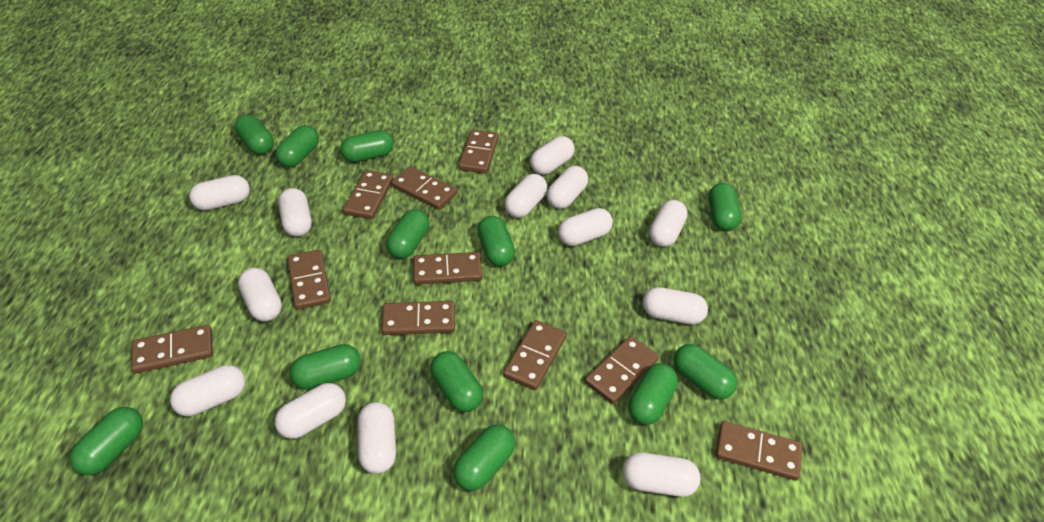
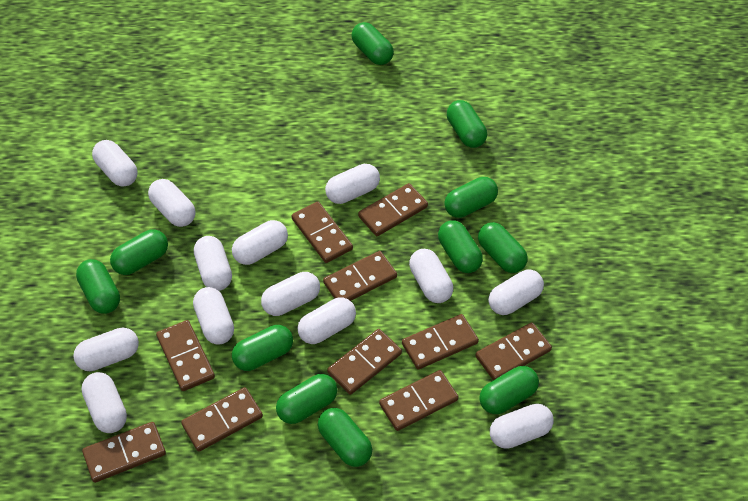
green capsule: [70,407,143,475] [235,115,274,155] [275,125,319,168] [290,344,361,390] [340,130,394,162] [386,209,429,259] [430,351,483,412] [453,425,515,491] [477,216,515,266] [628,363,678,425] [673,344,737,399] [708,183,741,231] = 12 -> [76,259,120,314] [110,229,168,275] [232,325,293,371] [276,374,337,424] [318,408,372,467] [351,22,394,65] [438,220,483,273] [444,177,498,218] [447,100,487,148] [478,222,528,273] [479,366,539,414] = 11

